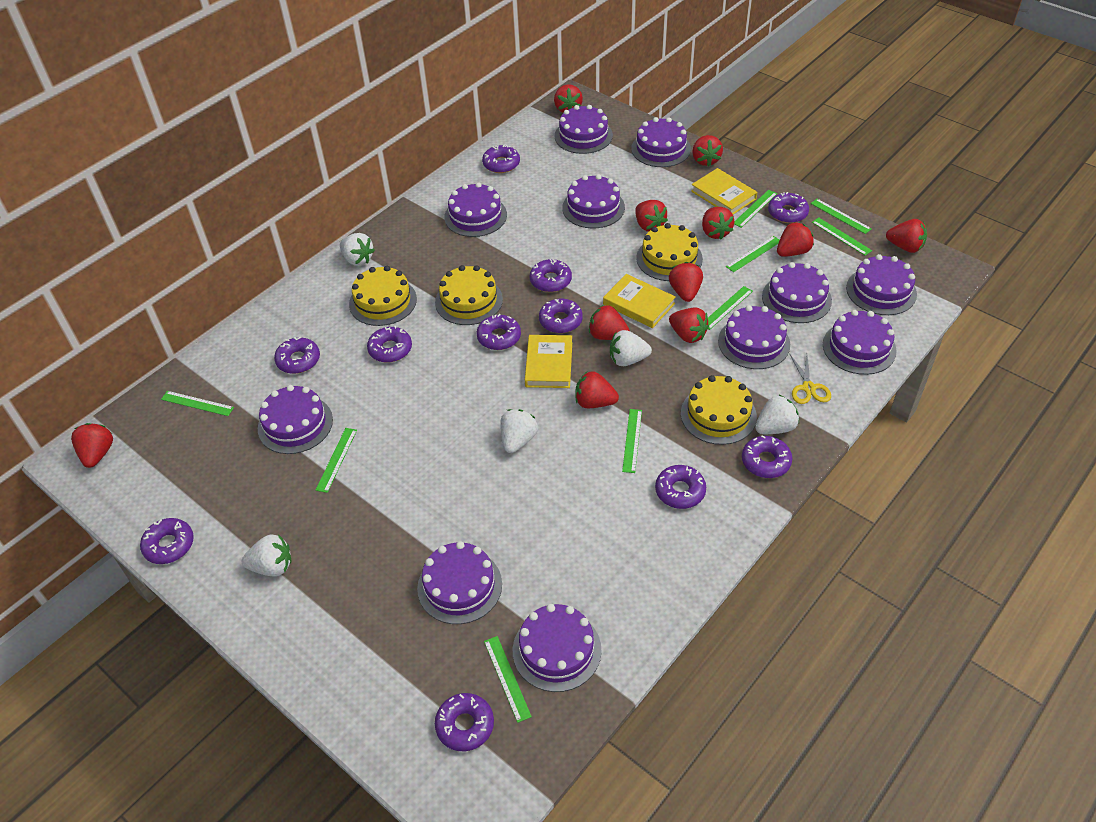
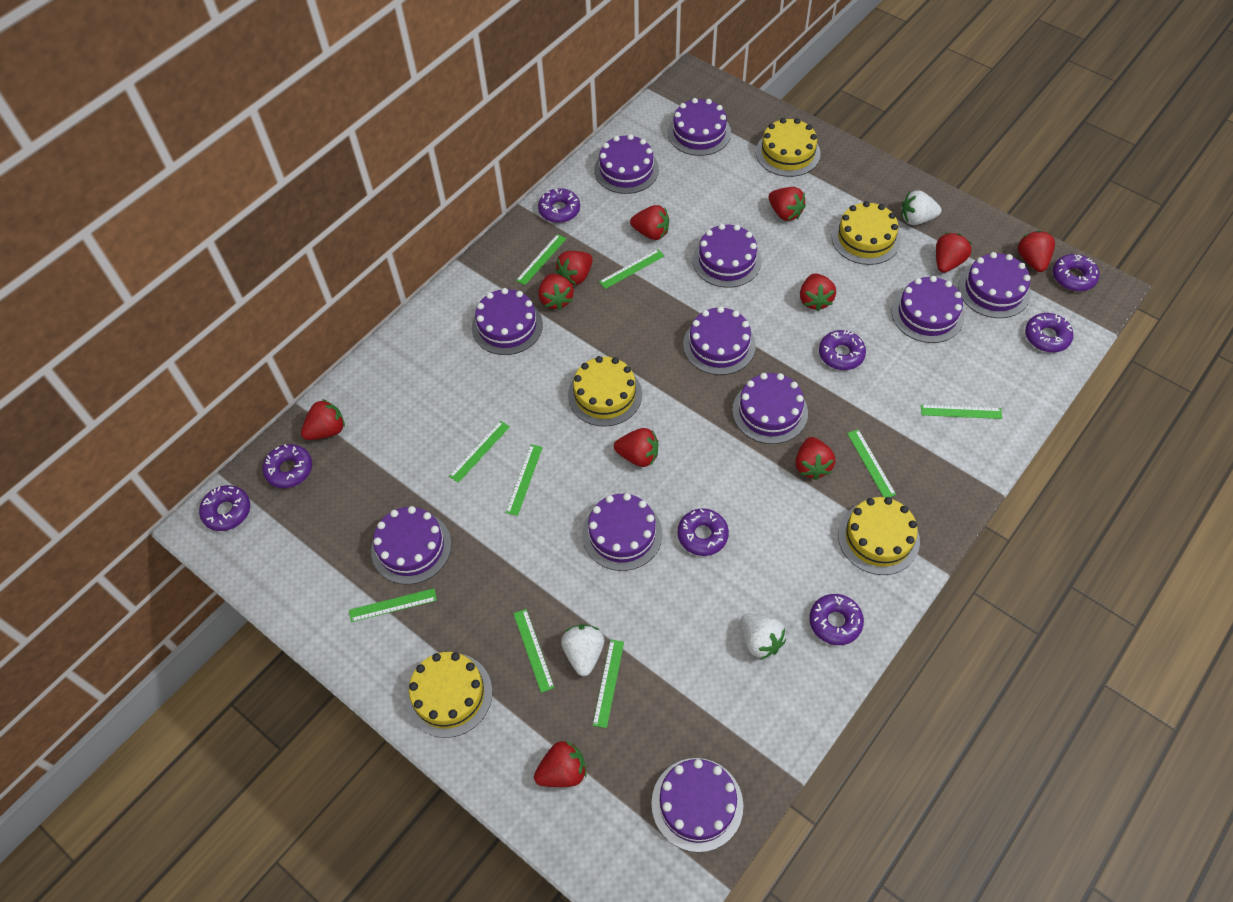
purple donut: [140,518,194,564] [274,337,320,374] [367,326,412,363] [435,693,494,751] [477,314,521,350] [482,145,520,173] [530,259,572,292] [539,299,583,333] [655,465,706,509] [742,435,792,478] [768,192,809,223] = 11 -> [199,485,250,531] [262,444,312,488] [538,188,580,223] [678,508,729,556] [809,594,864,645] [819,330,866,370] [1025,313,1073,352] [1053,254,1099,291] = 8
white strawberry: [242,534,292,577] [340,233,375,266] [500,409,538,453] [610,330,652,366] [755,394,799,434] = 5 -> [561,624,604,676] [741,614,786,660] [901,190,941,225] = 3
yellow book: [525,335,572,388] [603,274,676,328] [691,168,757,214] = 3 -> none = 0
yellow cake: [349,266,417,326] [435,265,503,325] [636,223,703,281] [681,375,757,445] = 4 -> [406,652,492,738] [568,356,642,427] [756,118,821,177] [832,201,901,265] [838,497,920,575] = 5
yellow scissors: [790,355,831,404] = 1 -> none = 0

